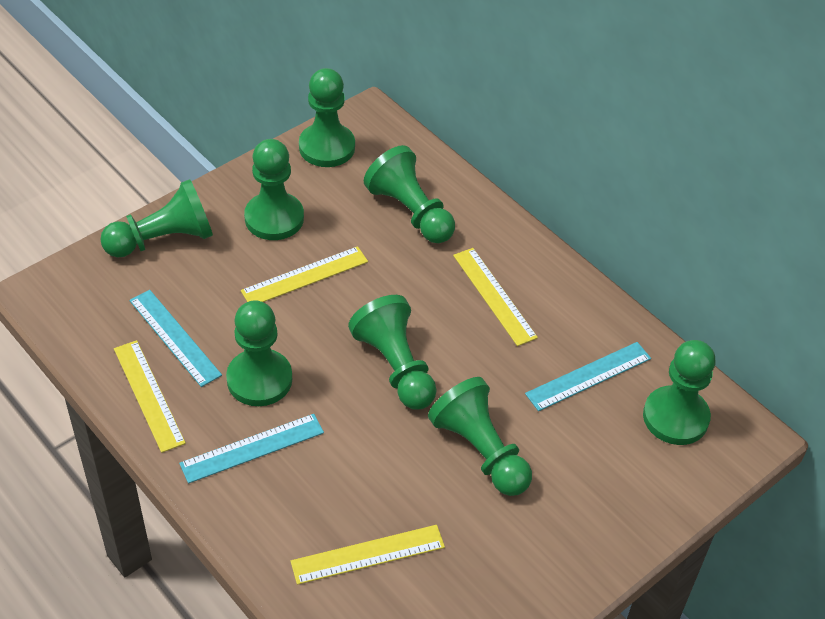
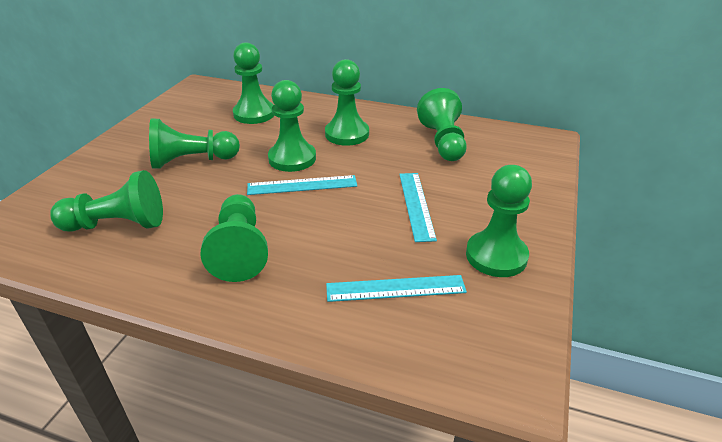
yellow ruler: [114,340,186,453] [241,246,368,302] [291,525,445,585] [453,248,538,346] = 4 -> none = 0

